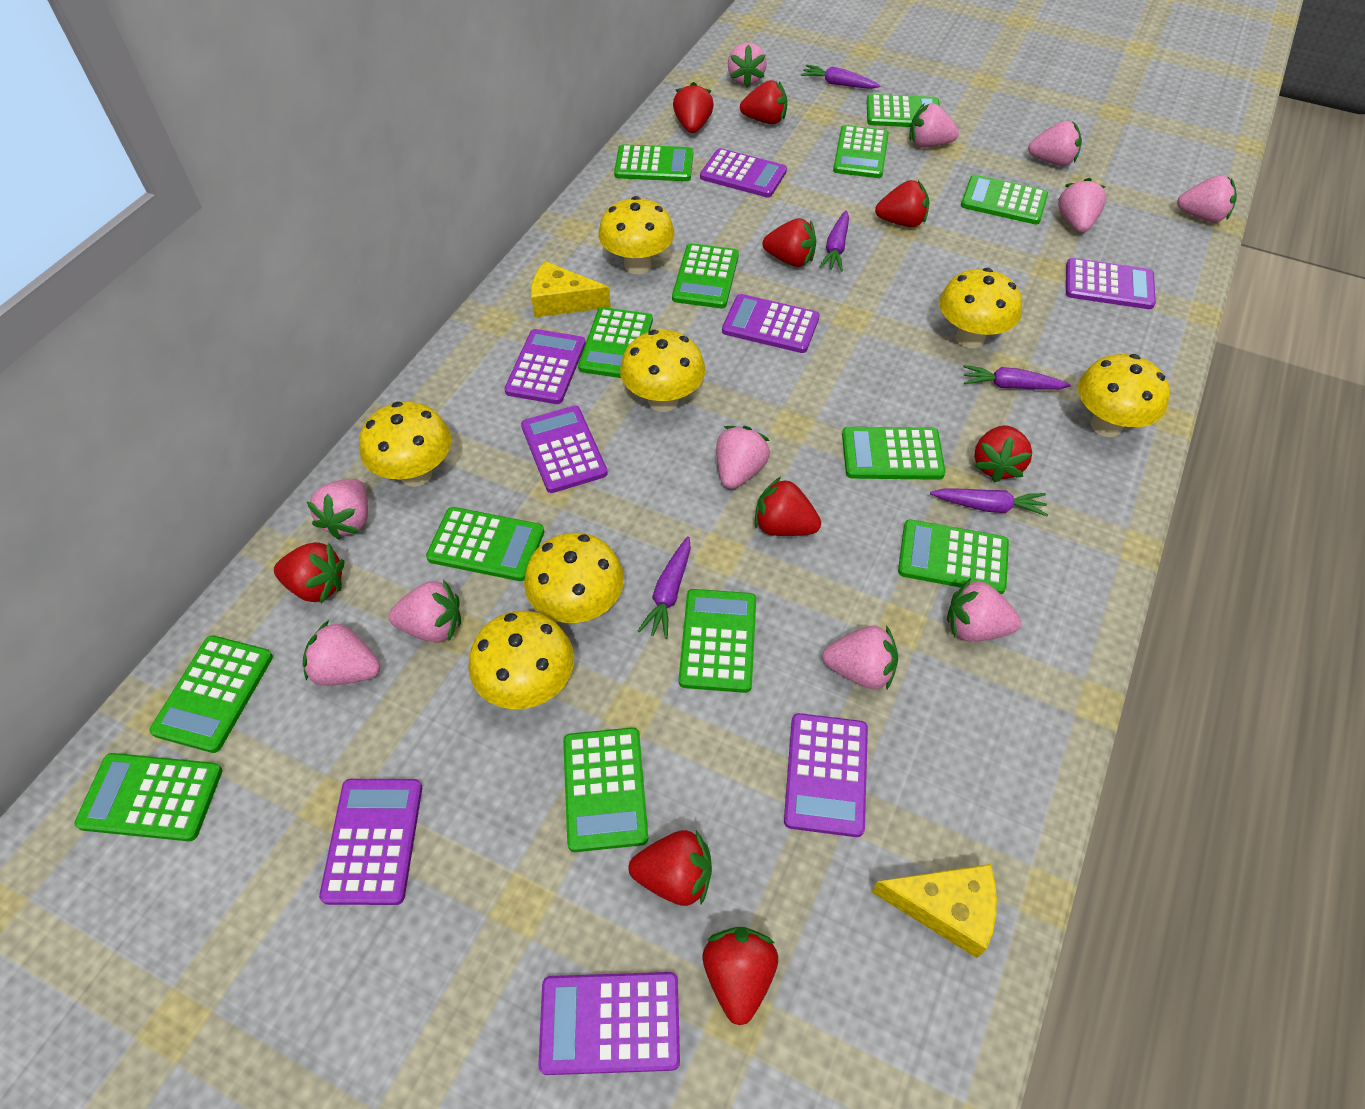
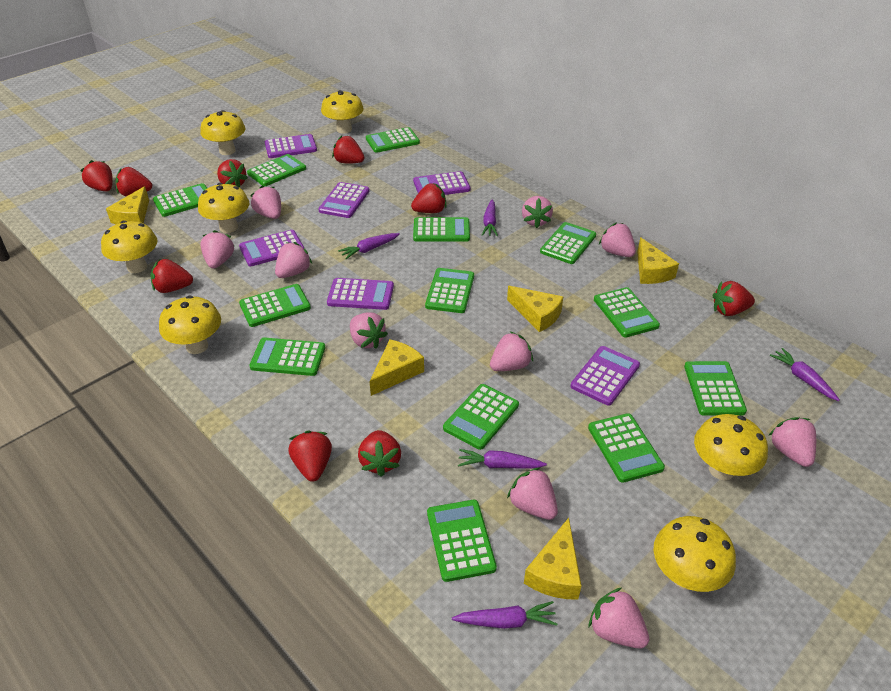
pink strawberry: [303,620,380,686] [306,479,368,539] [388,579,461,642] [716,426,770,489] [728,42,767,87] [822,625,898,690] [909,103,959,148] [947,578,1021,641] [1028,121,1082,166] [1058,178,1106,233] [1177,175,1237,223] = 11 -> [200,230,235,269] [250,186,281,219] [275,242,312,278] [350,312,388,349] [490,331,533,371] [507,467,558,520] [522,196,553,228] [589,587,649,649] [599,222,636,257] [769,417,816,467] = 10
purple calculator: [319,779,422,905] [504,329,586,404] [521,406,608,493] [538,972,680,1075] [700,148,787,197] [722,294,820,353] [784,713,868,837] [1066,258,1156,309] = 8 -> [239,230,304,266] [265,134,317,158] [318,182,370,218] [327,278,394,310] [413,171,470,195] [571,346,640,406] = 6
yellow cheese: [531,261,611,317] [872,864,997,958] = 2 -> [106,186,149,225] [369,339,424,396] [507,286,563,332] [524,518,581,600] [637,237,679,284] = 5

